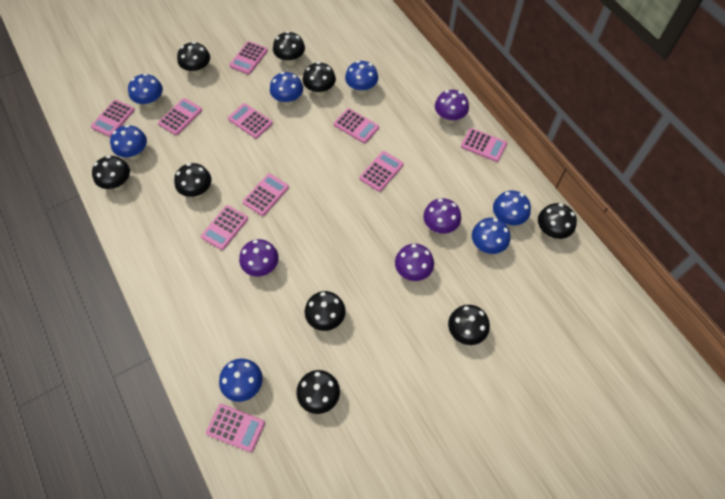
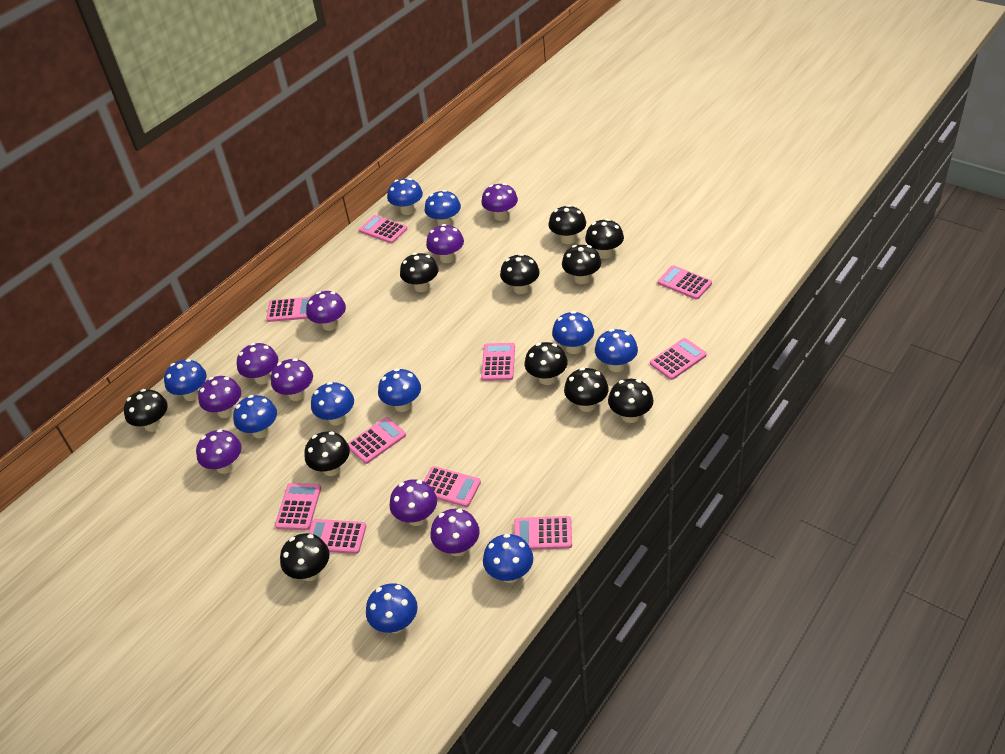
black mushroom: [92,155,130,191] [174,163,211,198] [177,42,210,76] [273,31,305,66] [296,370,340,414] [303,62,336,96] [305,291,346,331] [448,305,490,345] [538,203,577,239] = 9 -> [124,389,168,432] [280,533,330,581] [304,431,350,476] [400,253,438,292] [500,254,540,294] [525,342,568,385] [548,205,586,244] [562,245,601,284] [564,368,609,412] [585,219,624,259] [608,379,654,423] = 11
blue mushroom: [110,125,147,160] [128,73,163,108] [219,359,263,402] [270,72,303,106] [345,61,378,95] [472,218,510,254] [493,190,531,226] = 7 -> [164,359,207,401] [233,395,277,438] [311,382,354,425] [366,583,418,633] [378,368,421,412] [387,178,423,215] [425,190,461,226] [483,534,533,583] [552,311,594,354] [595,329,638,372] = 10
purple mushroom: [239,239,279,277] [395,244,434,281] [423,198,461,234] [435,90,469,124] = 4 -> [196,429,242,474] [198,376,241,418] [237,343,278,384] [271,358,313,401] [306,291,346,331] [390,479,437,526] [426,224,464,263] [430,509,480,556] [481,183,518,221] = 9

